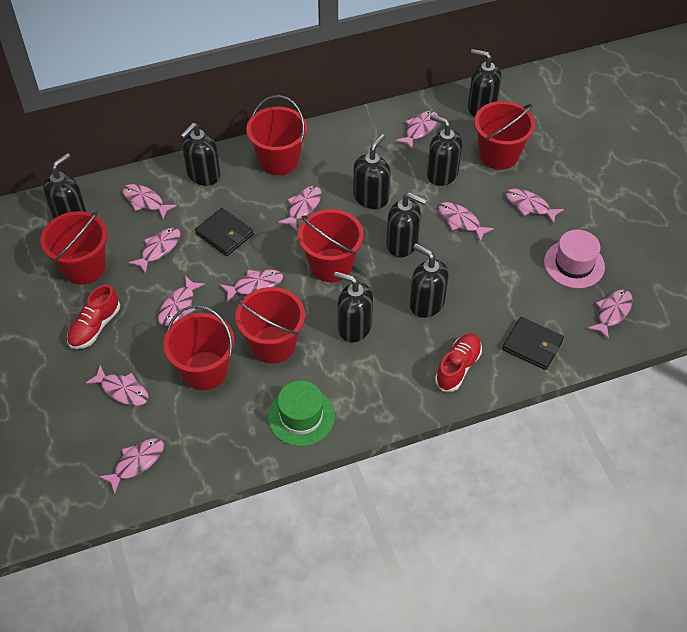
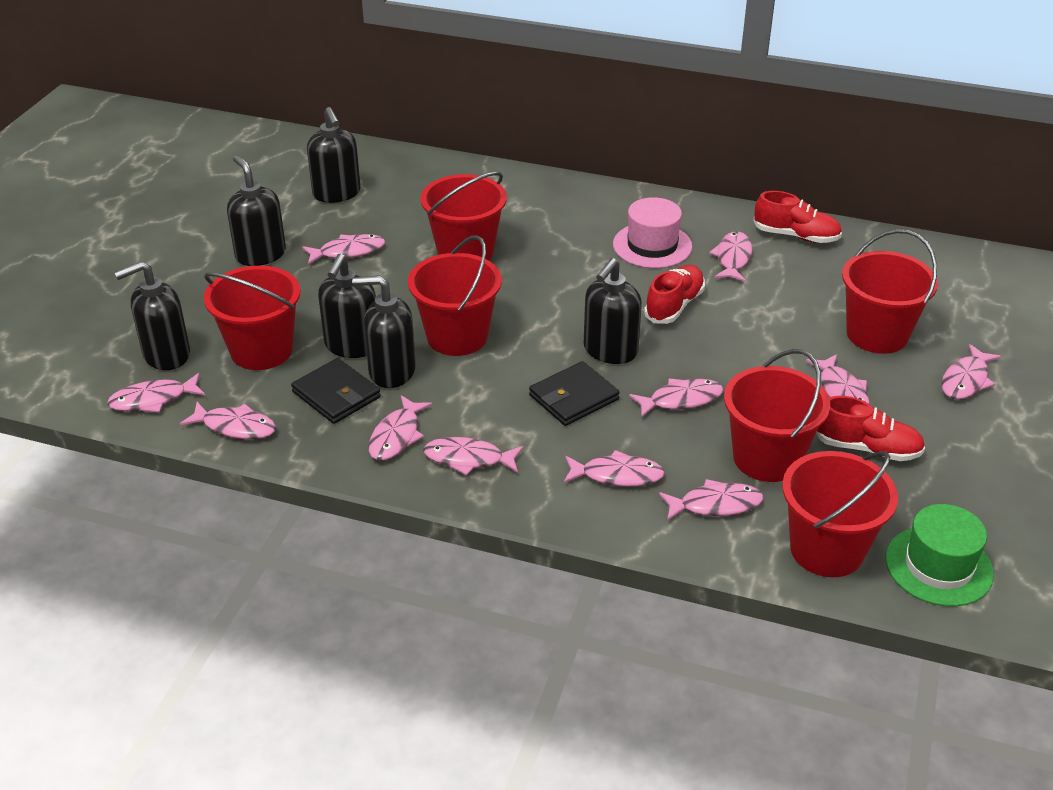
black soap dispenser: [43,153,86,219] [180,123,220,186] [334,272,373,342] [353,134,391,209] [386,192,427,257] [410,244,449,318] [427,114,462,186] [468,49,501,117] = 8 -> [114,261,190,370] [227,155,286,266] [307,107,361,203] [318,254,376,358] [352,275,416,388] [584,258,642,364] = 6
red shoe: [67,284,120,349] [435,334,482,392] = 2 -> [644,265,705,324] [753,191,842,243] [816,396,925,461] = 3

